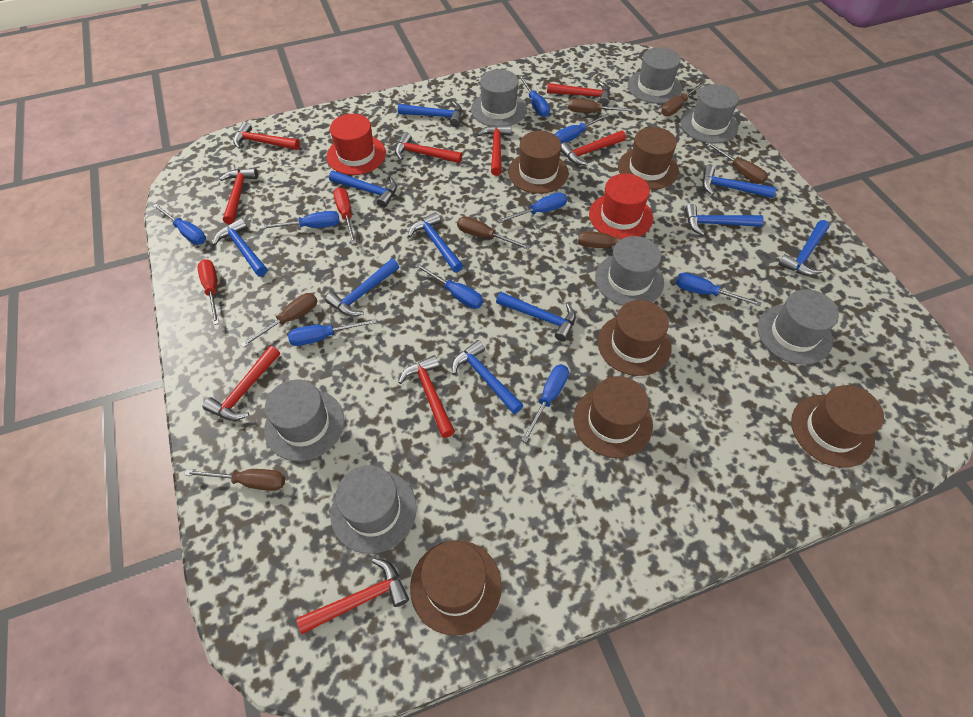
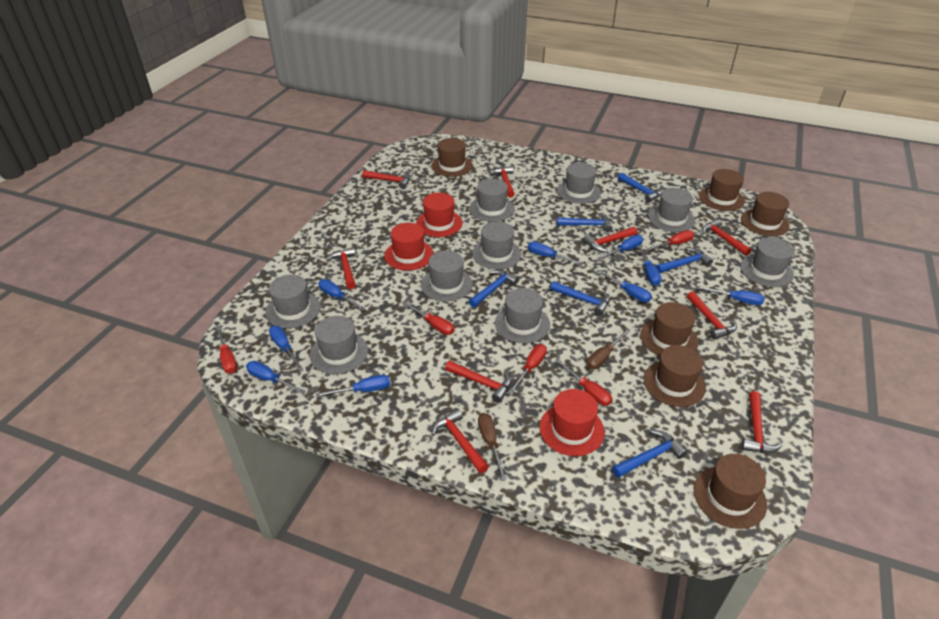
blue hammer: [213,218,267,276] [325,259,399,317] [329,171,397,208] [398,101,462,127] [408,212,463,272] [452,340,523,414] [496,292,576,342] [685,204,764,236] [702,165,776,198] [778,220,830,276] = 10 -> [469,269,519,308] [550,281,610,316] [557,213,612,232] [612,430,687,478] [618,173,662,202] [656,247,713,273] = 6
brown screwdriver: [184,469,285,491] [240,293,317,348] [457,216,530,249] [568,98,636,113] [578,231,659,248] [661,82,705,116] [706,142,768,184] = 7 -> [478,413,507,480] [587,328,631,369] = 2
grey hat: [264,379,344,461] [331,465,417,554] [471,69,527,127] [595,236,664,306] [628,47,682,104] [680,84,739,143] [758,289,839,365] = 7 -> [265,275,320,328] [310,316,368,374] [421,251,473,301] [469,179,514,222] [472,222,521,269] [495,288,550,343] [557,162,601,204] [648,188,695,232] [740,238,794,287] = 9
red hat: [327,114,386,175] [589,174,653,240] = 2 -> [384,223,434,271] [416,193,463,237] [539,389,605,456] = 3
red screwdriver: [197,259,219,325] [333,187,356,244] = 2 -> [215,326,237,374] [402,301,454,335] [509,344,547,394] [555,359,612,406] [646,230,694,251] = 5

